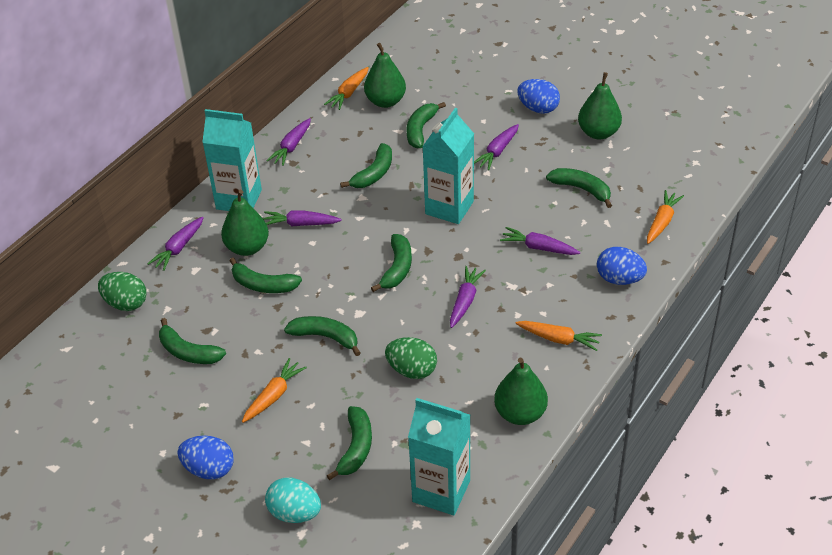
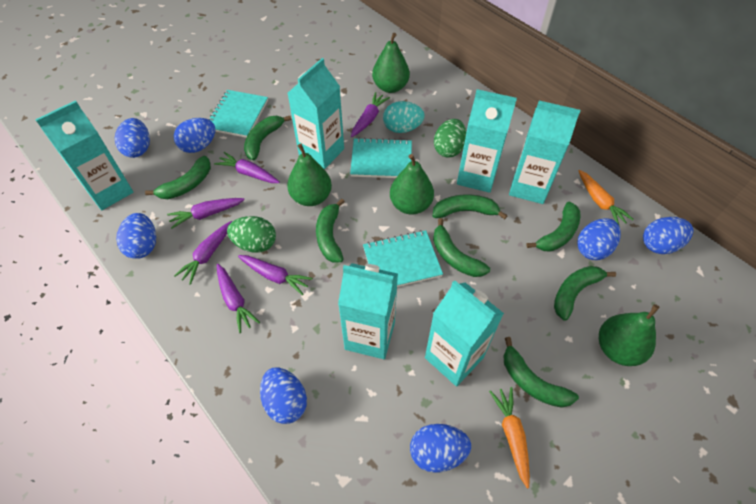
blue egg: [177,436,234,479] [517,79,560,114] [597,247,647,285] = 3 -> [114,118,150,158] [116,213,156,259] [174,118,215,153] [260,368,307,424] [410,424,471,473] [577,218,621,260] [643,217,693,254] = 7
orange carrot: [242,358,307,423] [324,67,369,110] [516,321,602,351] [647,190,684,244] = 4 -> [489,387,530,489] [579,170,634,225] = 2
turquoise carton: [202,109,262,211] [408,398,470,515] [422,108,474,224] = 3 -> [35,100,133,210] [288,58,344,169] [338,263,398,359] [425,280,504,386] [457,89,517,193] [509,101,580,204] = 6
turquoise notebook: none = 0 -> [208,90,268,138] [350,138,412,178] [363,230,443,287] = 3

